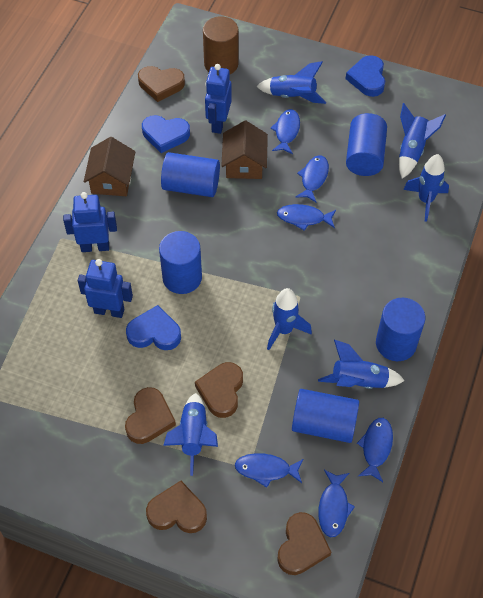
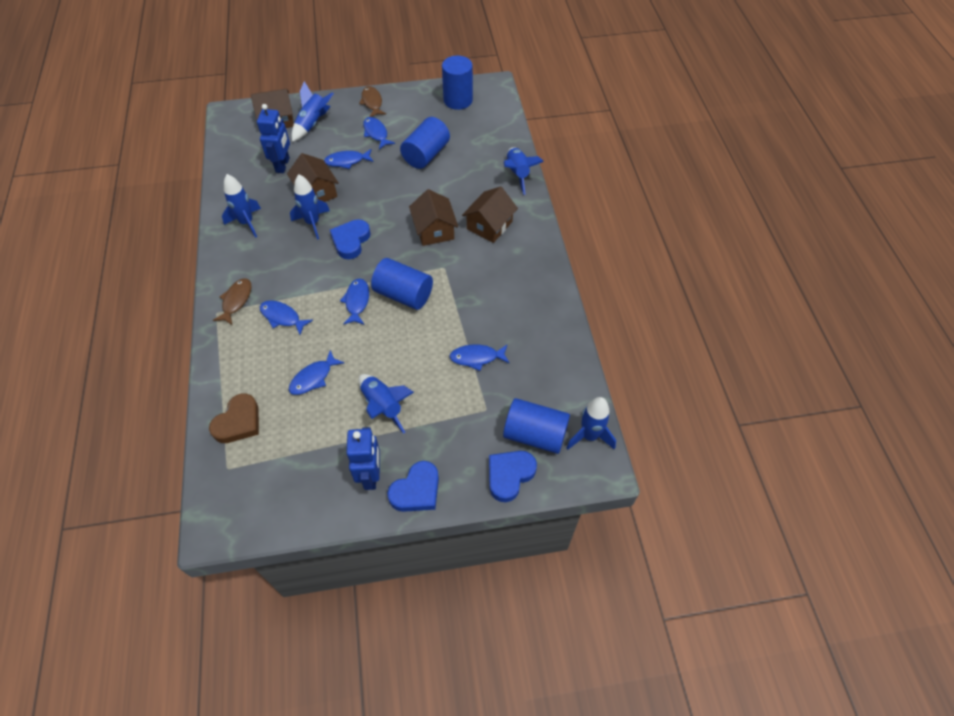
blue cylinder: [159,231,202,294] [161,152,220,197] [292,389,359,443] [346,113,387,176] [376,298,425,361] = 5 -> [371,258,433,310] [400,117,450,169] [442,55,473,110] [503,398,570,454] = 4
blue robot: [63,192,117,252] [78,259,133,318] [205,64,232,134] = 3 -> [257,104,290,173] [346,427,380,490] = 2
brown cylinder: [203,16,239,74] = 1 -> none = 0
brown fish: none = 0 -> [213,279,251,326] [359,86,386,117] = 2
brown heart: [125,387,176,444] [138,66,185,102] [146,481,207,533] [195,362,243,418] [277,512,331,575] = 5 -> [209,393,259,443] = 1
brown house: [84,137,135,196] [221,121,268,179] = 2 -> [251,89,294,128] [287,153,339,202] [409,189,458,246] [462,187,518,243] = 4

